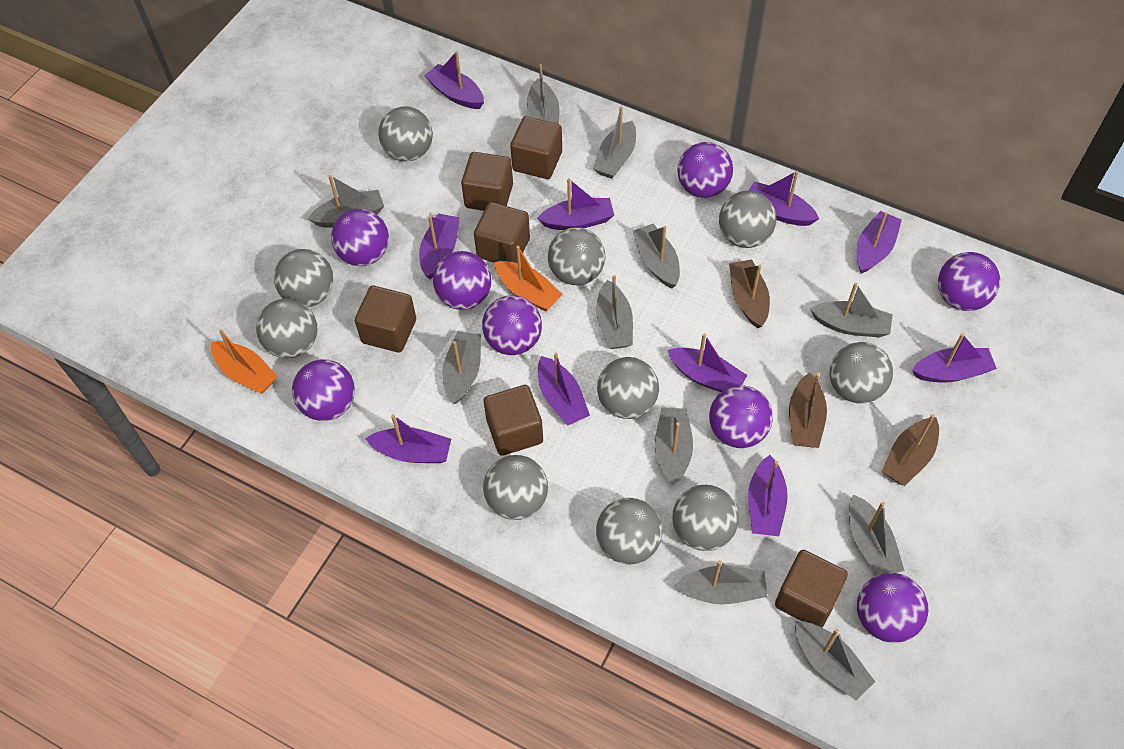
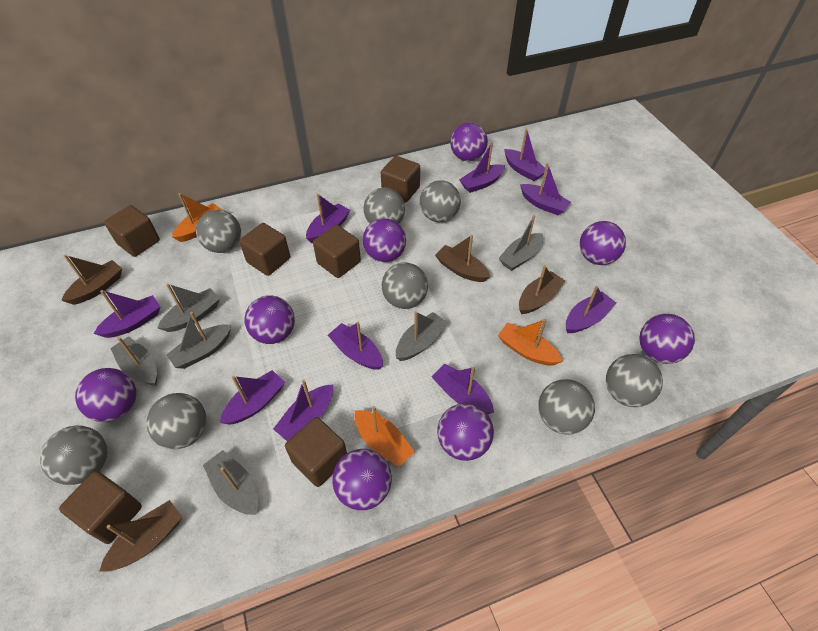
brown boat: [729,259,770,328] [789,372,827,448] [882,414,939,486] = 3 -> [61,255,122,305] [99,500,182,572] [435,235,490,282] [519,265,565,314] = 4
grey ball: [256,299,317,358] [274,249,333,307] [378,106,433,161] [483,455,548,520] [548,227,605,285] [596,498,662,565] [597,357,659,419] [672,485,739,551] [719,191,776,248] [829,342,893,403] = 10 -> [40,426,107,485] [146,393,207,449] [196,210,241,253] [364,188,405,224] [382,262,428,309] [420,180,461,222] [538,379,595,435] [606,354,663,407] = 8
grey boat: [308,175,384,228] [442,331,481,404] [527,64,559,124] [593,107,636,179] [596,275,633,349] [633,224,680,288] [655,408,693,485] [674,560,768,605] [795,621,875,701] [810,283,893,337] [849,495,904,575] = 11 -> [110,336,157,386] [158,283,220,332] [166,312,231,369] [203,450,258,515] [396,311,448,361] [498,215,543,271] = 6
orange boat: [211,329,278,394] [495,246,563,311] = 2 -> [172,193,222,242] [354,406,415,467] [498,319,563,365] = 3

